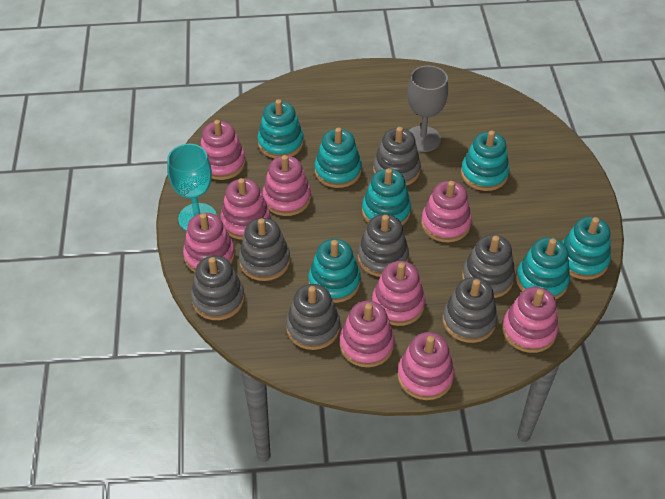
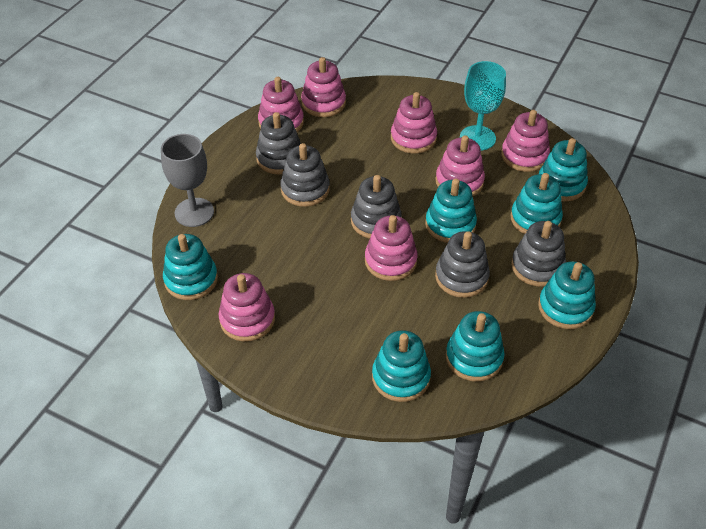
grey stacking toy: [191,256,245,320] [239,218,291,281] [286,284,340,350] [358,214,409,277] [373,127,421,186] [443,277,498,343] [462,234,515,298] = 7 -> [256,112,301,175] [280,143,330,207] [351,175,401,239] [435,231,490,298] [511,221,566,287] = 5
pink stacking toy: [183,213,235,272] [200,120,246,180] [220,178,270,240] [262,155,311,216] [340,301,395,367] [372,261,425,326] [397,332,454,400] [421,181,472,243] [502,287,559,353] = 9 -> [219,273,275,342] [258,77,304,132] [301,57,346,117] [365,215,418,281] [391,92,437,154] [436,135,485,197] [501,110,550,172] = 7

